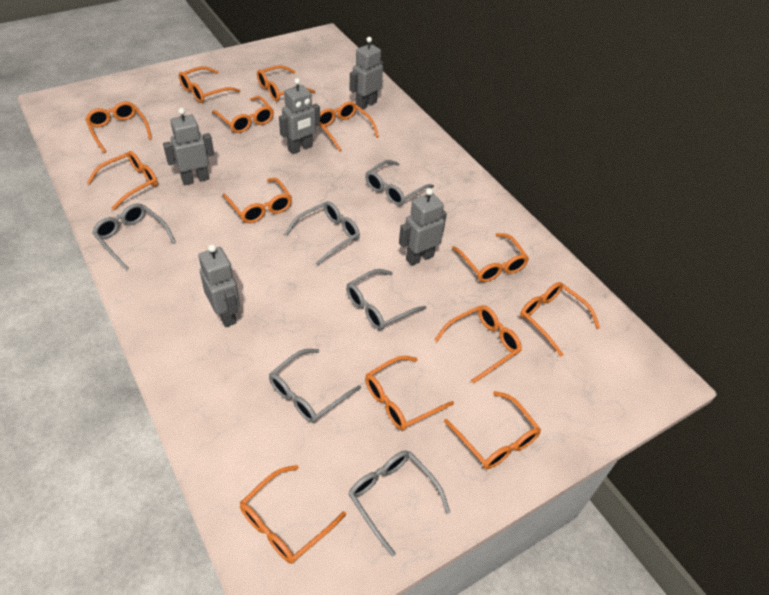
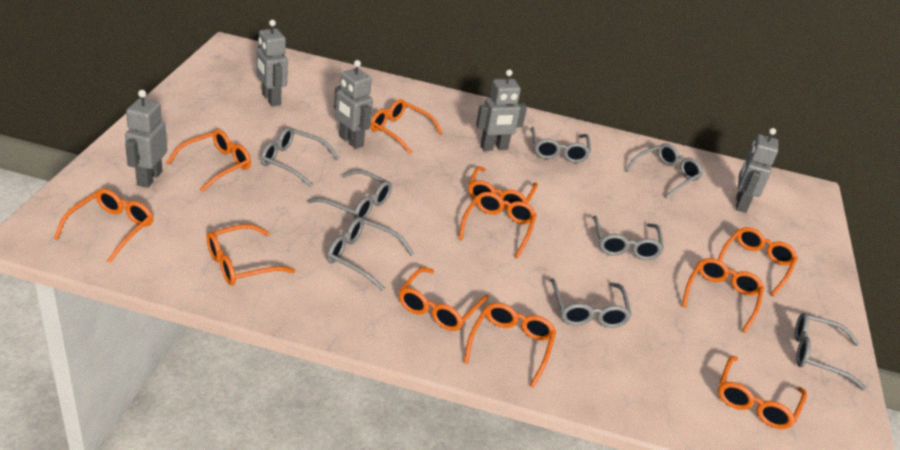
grey glasses: [92,203,176,270] [269,349,361,423] [285,201,360,266] [346,269,426,330] [348,450,450,557] [365,160,434,206] = 6 -> [261,127,339,187] [308,170,392,219] [327,217,414,291] [531,127,591,163] [550,278,632,328] [593,216,664,260] [625,143,703,199] [795,313,866,390] = 8
orange glasses: [85,101,152,153] [87,151,158,210] [179,66,240,103] [212,96,274,133] [223,178,292,223] [240,465,346,564] [257,65,315,101] [318,101,379,151] [365,356,454,430] [434,305,522,384] [444,391,541,469] [452,233,529,282] [520,282,600,357] = 13 -> [54,189,153,263] [167,129,251,192] [206,224,295,285] [370,99,443,154] [399,267,489,331] [459,192,537,258] [464,303,556,388] [468,166,538,210] [682,258,764,333] [718,227,798,296] [718,356,807,429] = 11

